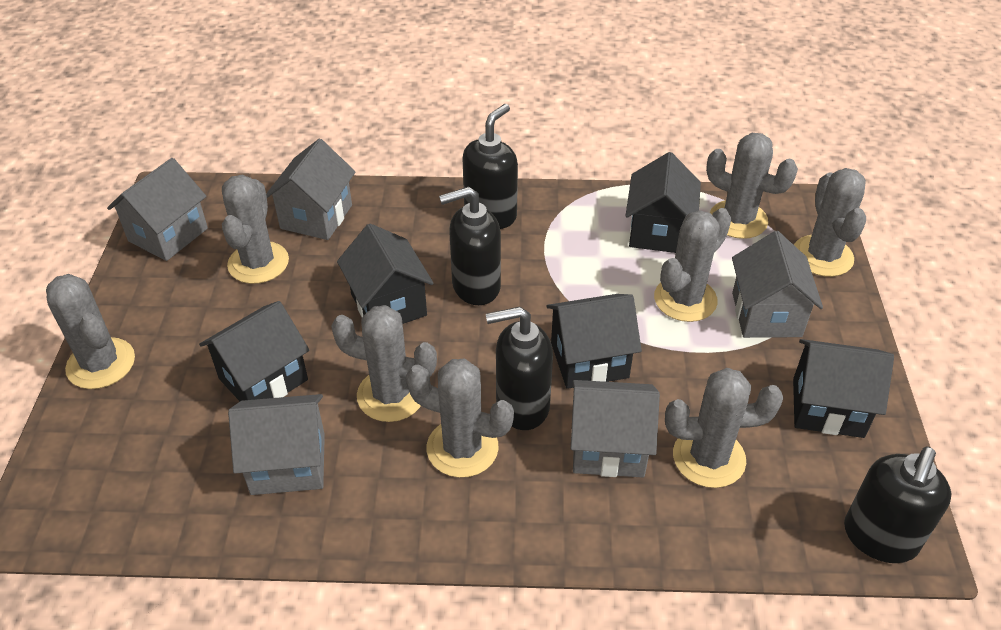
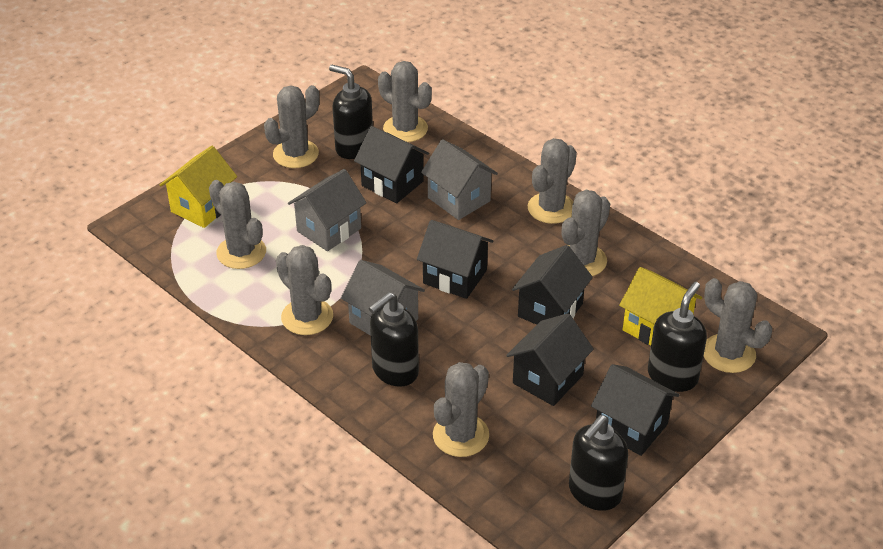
grey house: [107,158,208,261] [228,394,325,495] [266,139,356,240] [571,380,660,478] [732,231,823,338] = 5 -> [288,169,367,251] [341,260,425,336] [421,139,498,220] = 3
yellow house: none = 0 -> [160,146,237,228] [619,267,702,346] = 2

